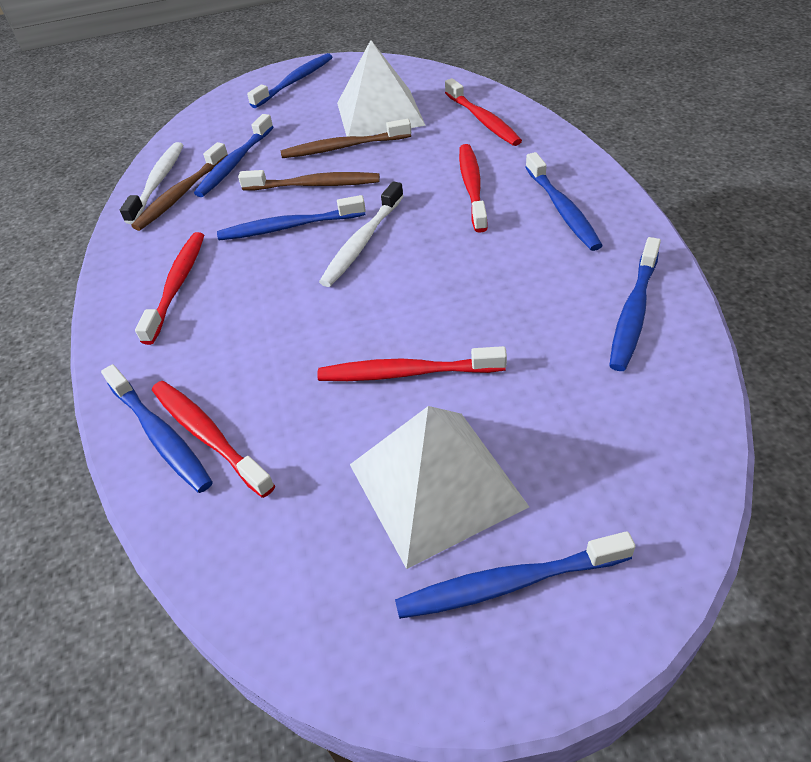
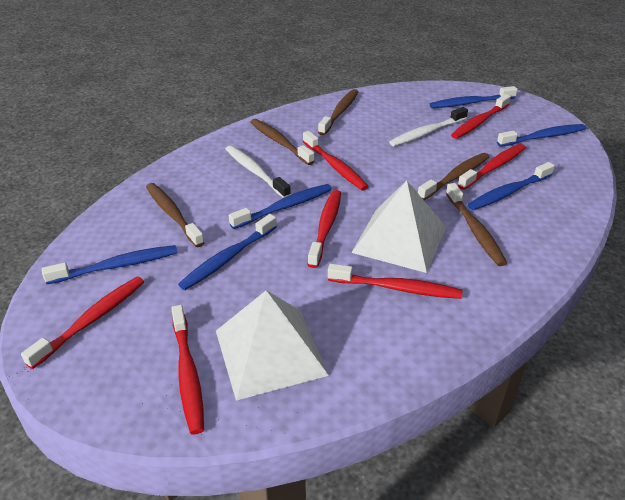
blue toothbrush: [101,364,213,493] [194,114,273,197] [217,195,366,240] [247,53,332,108] [395,531,636,619] [525,152,603,251] [609,237,661,371] = 7 -> [42,245,178,284] [178,214,277,290] [229,184,332,229] [430,86,518,108] [468,162,555,210] [497,124,586,147] = 6
brown toothbrush: [131,142,228,231] [238,170,380,190] [281,119,411,158] = 3 -> [146,183,205,247] [250,119,315,165] [318,89,358,135] [418,153,489,200] [446,183,507,266] = 5
red toothbrush: [135,232,204,345] [152,381,275,498] [317,346,507,381] [445,78,522,146] [459,144,488,233] = 5 -> [21,277,144,369] [171,305,204,434] [303,131,369,191] [307,190,341,268] [328,264,463,299] [451,94,511,139] [458,144,526,190] = 7

